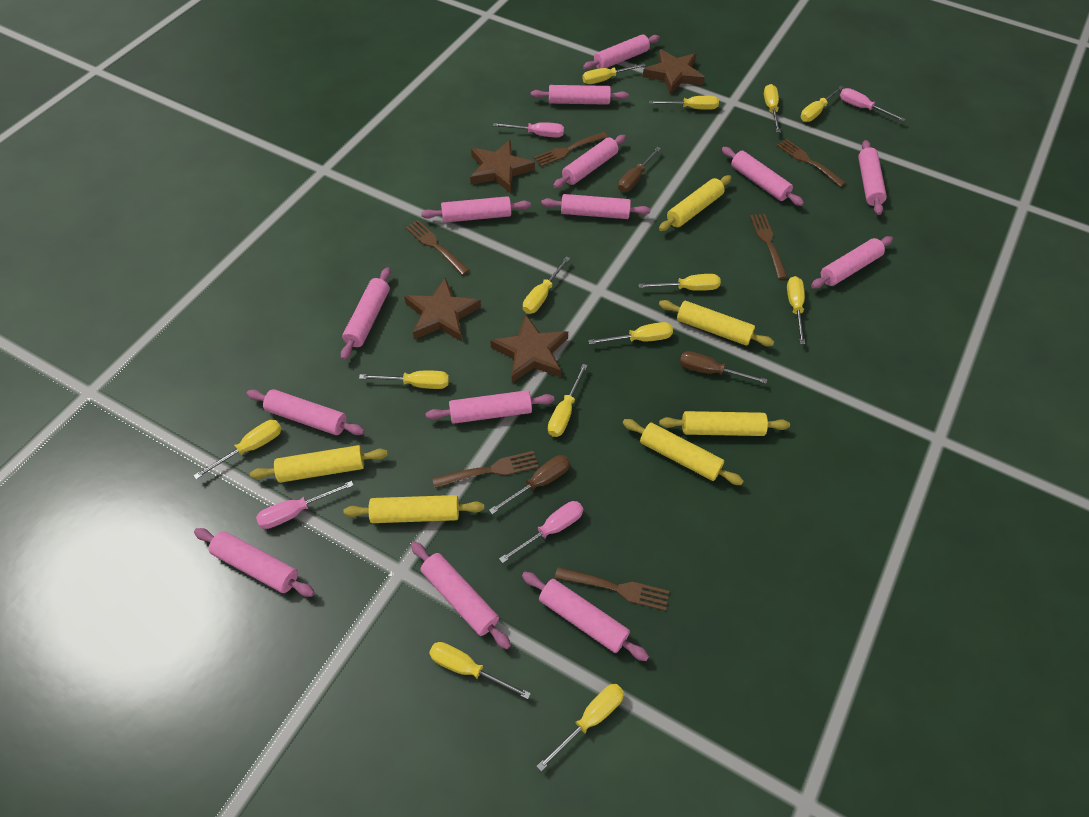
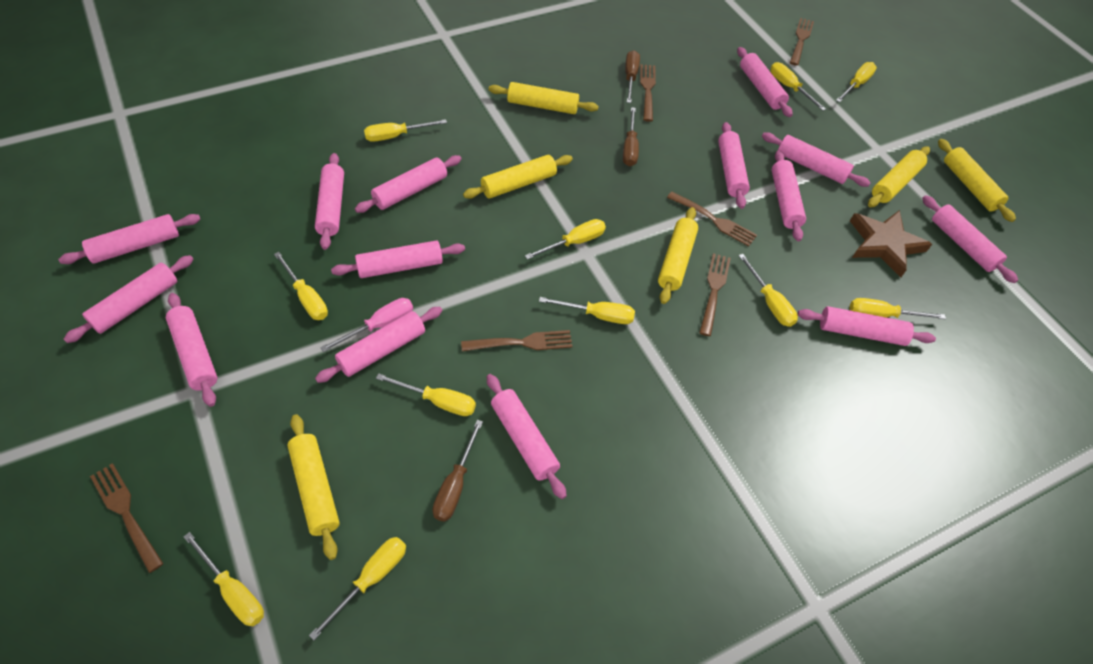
brown star: [404,277,481,341] [470,140,535,193] [490,314,568,383] [643,49,705,95] = 4 -> [850,210,932,277] = 1
pink screwdriver: [256,481,354,529] [493,122,564,138] [499,501,583,563] [840,88,906,122] = 4 -> [320,298,413,352] = 1
yellow screwdriver: [193,420,282,480] [359,371,449,389] [429,642,531,699] [523,256,570,314] [536,684,624,771] [548,364,588,437] [582,63,646,84] [588,322,673,344] [638,274,721,291] [649,96,719,110] [764,84,781,133] [787,276,805,344] [801,85,844,122] = 13 -> [184,532,264,626] [274,252,328,320] [309,537,406,640] [364,119,447,142] [376,373,476,416] [525,219,606,260] [539,297,635,324] [738,254,798,327] [770,62,826,111] [836,62,877,102] [850,298,946,319] = 11

